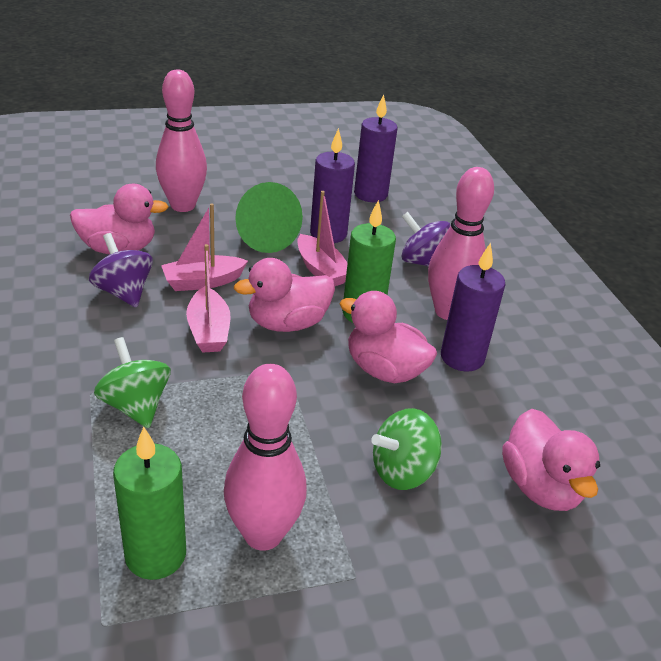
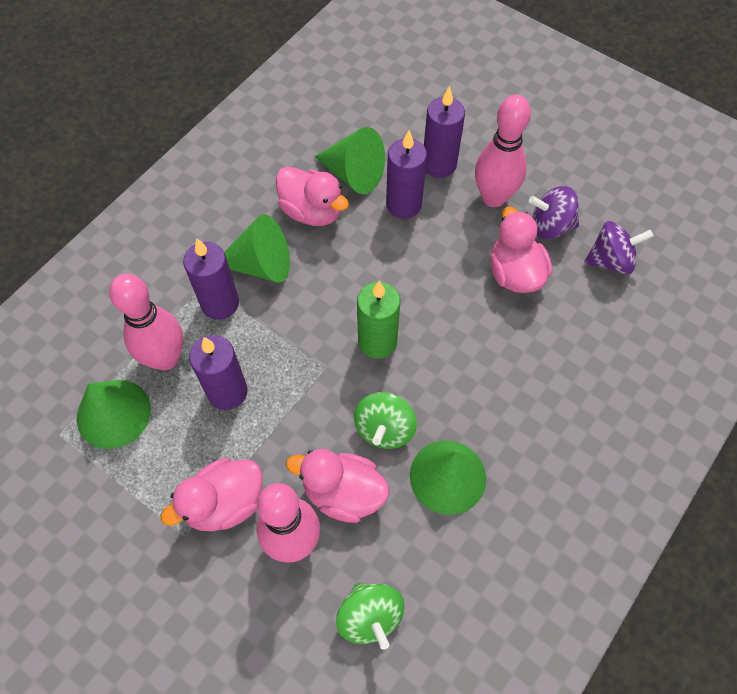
green candle: [113,426,186,580] [342,200,396,323] = 2 -> [357,281,400,359] = 1
green cone: [235,182,303,253] = 1 -> [77,380,151,449] [224,214,290,283] [314,127,385,194] [410,440,486,515] = 4
pink boat: [161,203,248,291] [186,244,231,353] [297,191,348,286] = 3 -> none = 0
purple candle: [310,128,355,243] [354,95,398,202] [441,243,506,372] = 3 -> [183,239,239,320] [189,335,248,410] [386,130,427,219] [424,86,465,178] = 4

